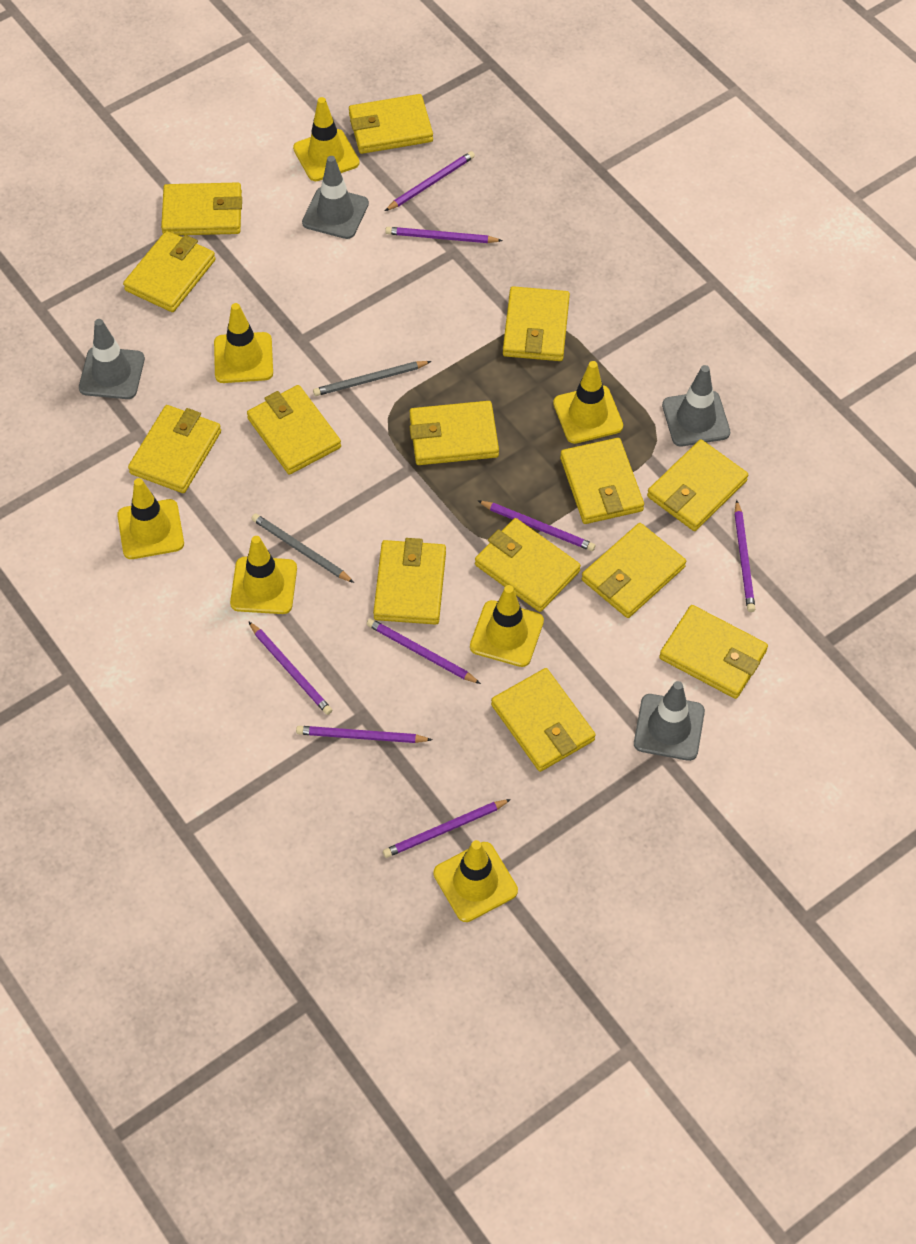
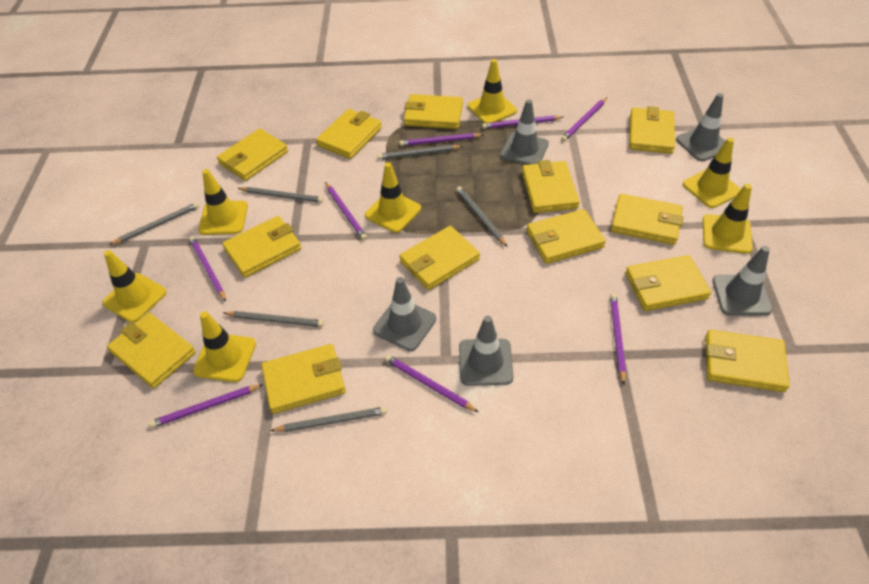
grey pencil: [251,513,354,583] [313,361,431,396] = 2 -> [110,202,199,245] [223,311,324,327] [237,187,323,203] [270,407,387,432] [377,145,463,159] [456,186,508,247] = 6
grey traffic cone: [79,319,145,399] [302,156,369,239] [634,681,705,761] [662,365,730,447] = 4 -> [373,277,436,351] [459,316,513,386] [500,99,549,165] [676,93,725,161] [712,246,773,316] = 5
yellow wallet: [123,231,216,312] [128,405,221,493] [161,182,242,235] [247,385,341,474] [349,94,433,154] [373,538,446,625] [409,401,499,465] [475,518,581,612] [491,668,596,772] [503,286,570,361] [560,438,644,524] [582,523,686,618] [647,440,748,531] [659,605,768,699] = 14 -> [107,313,196,388] [217,128,288,181] [222,216,301,278] [261,344,346,414] [316,109,382,159] [399,226,480,290] [404,94,463,129] [522,160,580,213] [527,209,606,264] [611,194,684,245] [625,255,711,311] [629,106,675,154] [705,330,790,392] = 13

